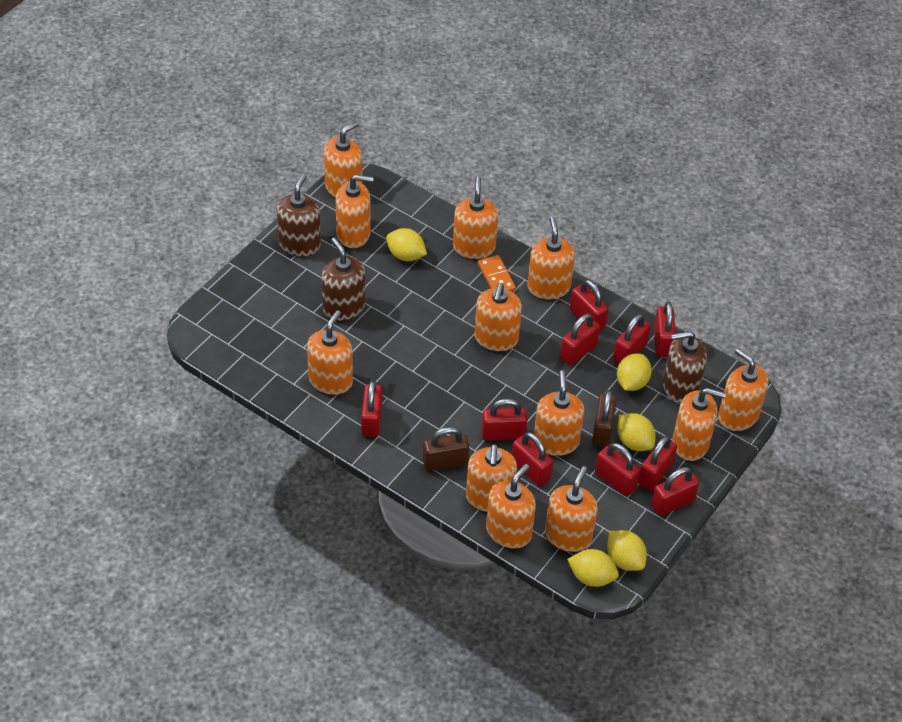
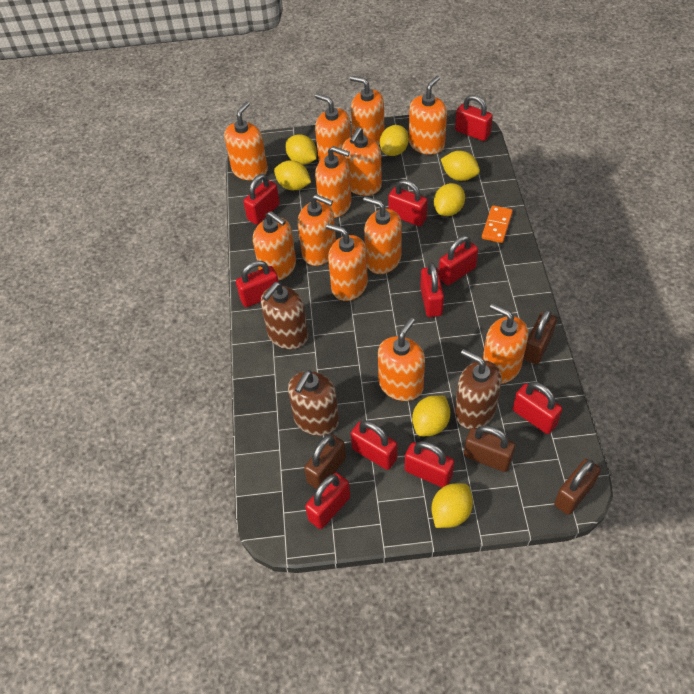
brown padlock: [423,427,469,471] [592,390,617,447] = 2 -> [304,434,346,489] [464,426,515,472] [523,309,557,365] [554,459,601,515] = 4
yellow lemon: [386,228,427,261] [567,549,619,587] [607,530,647,571] [617,353,652,391] [617,413,656,451] = 5 -> [274,160,311,190] [285,134,317,165] [380,125,409,156] [412,396,451,436] [431,483,473,528] [434,183,465,216] [441,151,480,181] = 7

